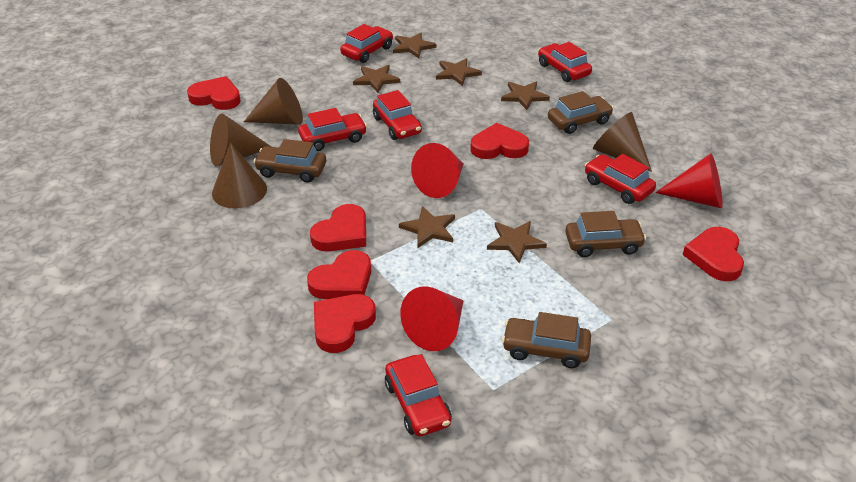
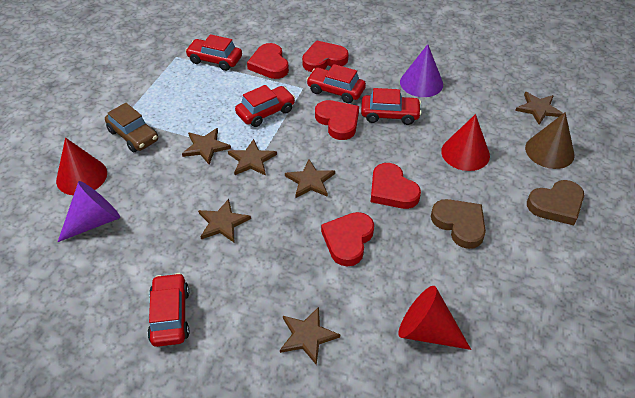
brown car: [254,139,326,183] [502,312,591,368] [548,91,614,134] [565,211,646,257] = 4 -> [105,103,158,152] = 1
brown cone: [210,113,271,166] [212,143,267,209] [244,78,303,125] [593,112,652,172] = 4 -> [525,112,575,169] = 1
brown heart: none = 0 -> [431,199,486,249] [527,180,584,225] = 2
purple cone: none = 0 -> [58,181,120,242] [400,44,443,97] = 2
red car: [298,108,367,151] [340,24,393,63] [373,90,422,140] [385,354,452,436] [538,42,592,82] [585,154,656,204] = 6 -> [147,273,189,347] [185,34,242,71] [235,85,295,127] [306,64,366,103] [361,88,422,125] = 5
red heart: [187,76,241,110] [307,250,371,299] [310,204,366,252] [314,294,376,353] [470,123,529,159] [682,227,744,281] = 6 -> [247,43,289,79] [302,41,349,72] [315,100,359,140] [321,212,374,266] [371,163,421,209] = 5

